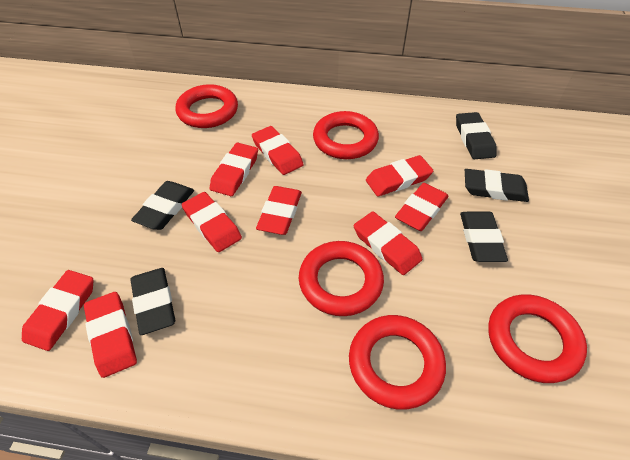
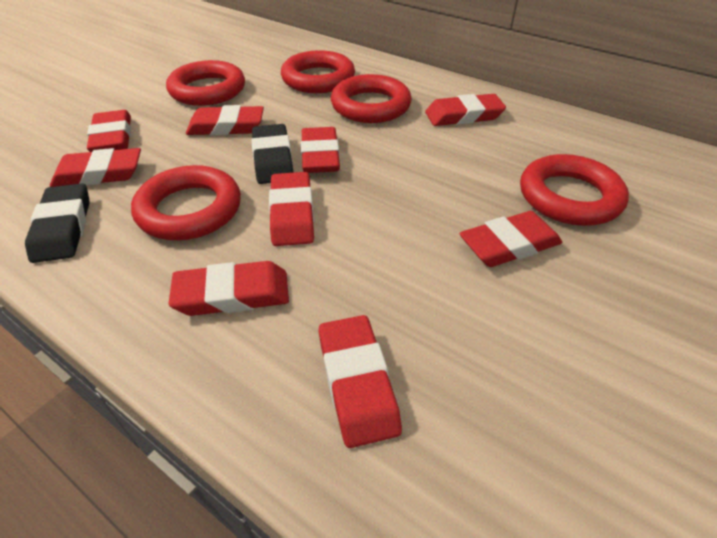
black eraser: [130,268,175,335] [131,181,194,230] [456,112,497,159] [460,212,508,262] [465,169,529,202] = 5 -> [25,183,90,263] [252,124,294,184] = 2

